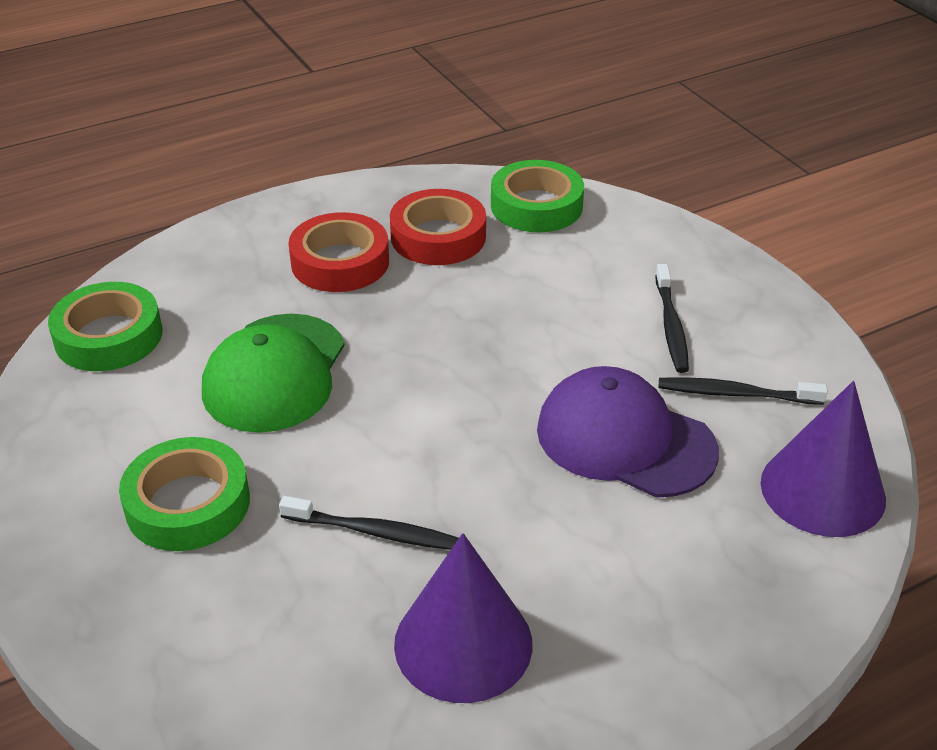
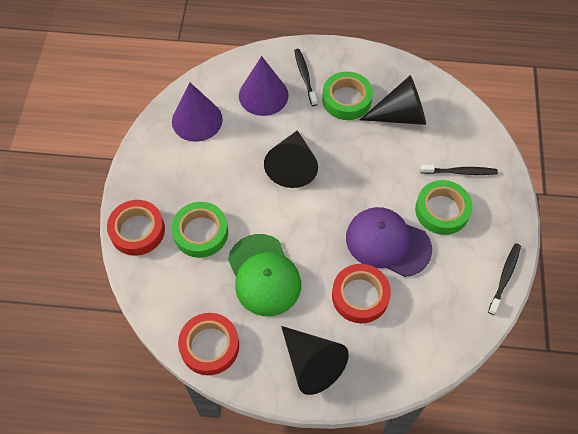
black cone: none = 0 -> [264,130,318,188] [281,326,349,395] [360,75,426,125] = 3
red tape: [289,212,389,292] [390,189,486,265] = 2 -> [107,200,165,256] [178,313,239,375] [332,264,391,323] = 3

